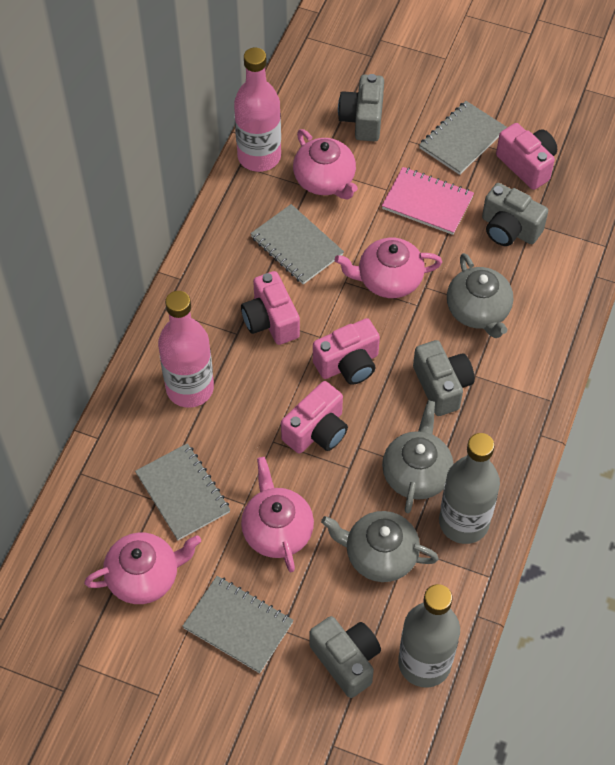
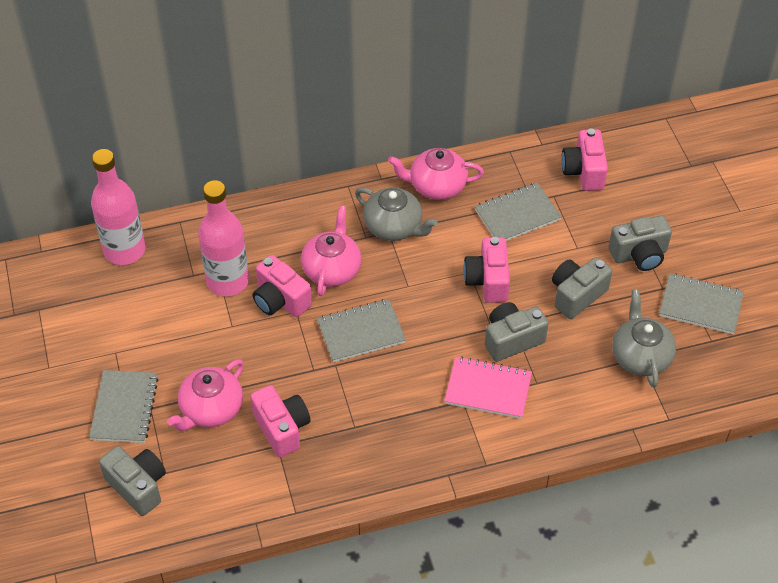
grey bottle: [398,584,460,688] [439,433,500,544] = 2 -> none = 0
grey teapot: [321,511,439,582] [382,400,453,513] [447,253,513,338] = 3 -> [355,188,438,241] [612,290,676,388] = 2
pink teapot: [84,532,201,604] [241,457,314,572] [293,129,358,200] [335,238,442,298] = 4 -> [167,359,244,431] [301,206,362,296] [388,148,484,200] = 3

